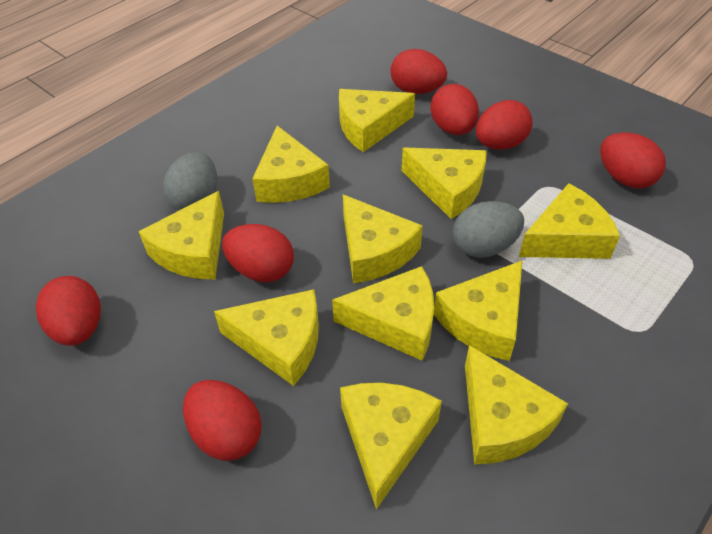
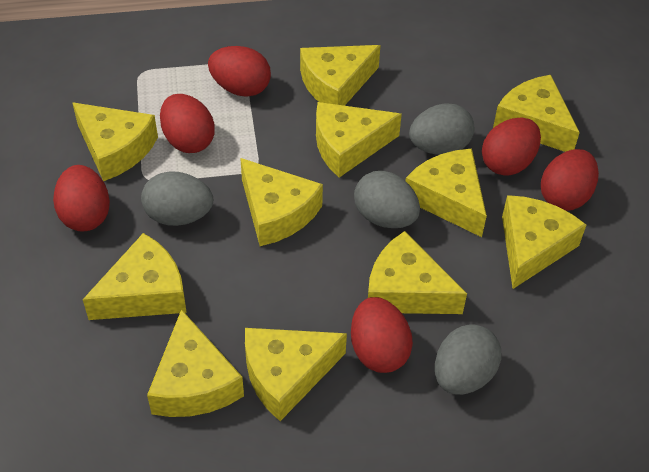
grey egg: [163,152,217,211] [453,201,524,258] = 2 -> [141,171,213,226] [354,171,420,228] [409,104,474,155] [435,324,501,395] = 4
red egg: [36,276,101,346] [183,380,262,461] [222,224,294,282] [391,49,447,94] [430,84,479,135] [476,100,533,150] [600,133,666,189] = 7 -> [53,165,110,231] [160,94,215,153] [208,46,271,97] [351,297,413,373] [482,117,541,176] [541,149,599,211] = 6

